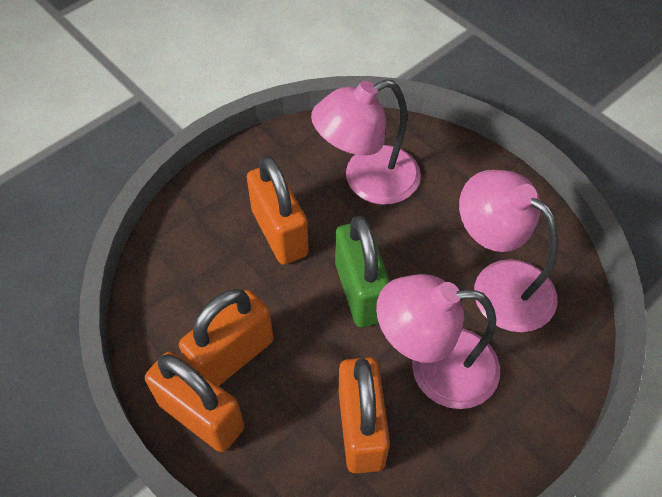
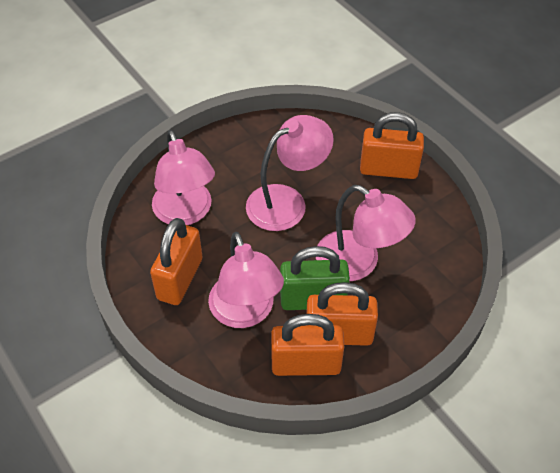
pink lamp: [311,79,421,205] [376,274,500,409] [459,170,558,332] = 3 -> [152,130,215,225] [208,232,284,328] [246,115,334,231] [316,185,416,281] = 4

